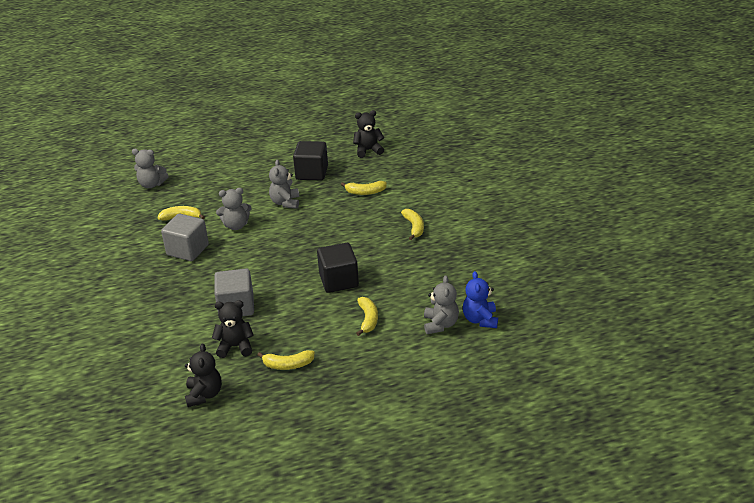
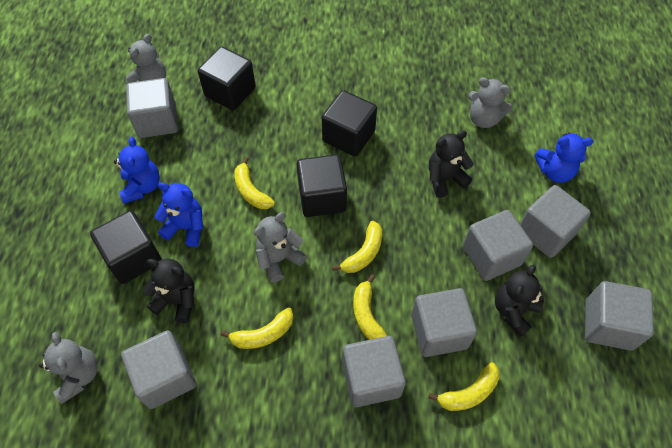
black cube: [293,141,328,181] [317,243,359,293] = 2 -> [90,210,162,284] [198,46,256,110] [296,154,347,217] [322,90,377,157] = 4
blue teddy bear: [463,271,498,328] = 1 -> [114,137,160,204] [155,182,203,247] [535,132,593,183] = 3
grey cube: [161,214,209,261] [214,269,254,316] = 2 -> [121,331,196,409] [126,78,178,138] [342,336,406,407] [411,288,477,357] [463,210,533,281] [520,185,591,258] [585,281,654,350] = 7

